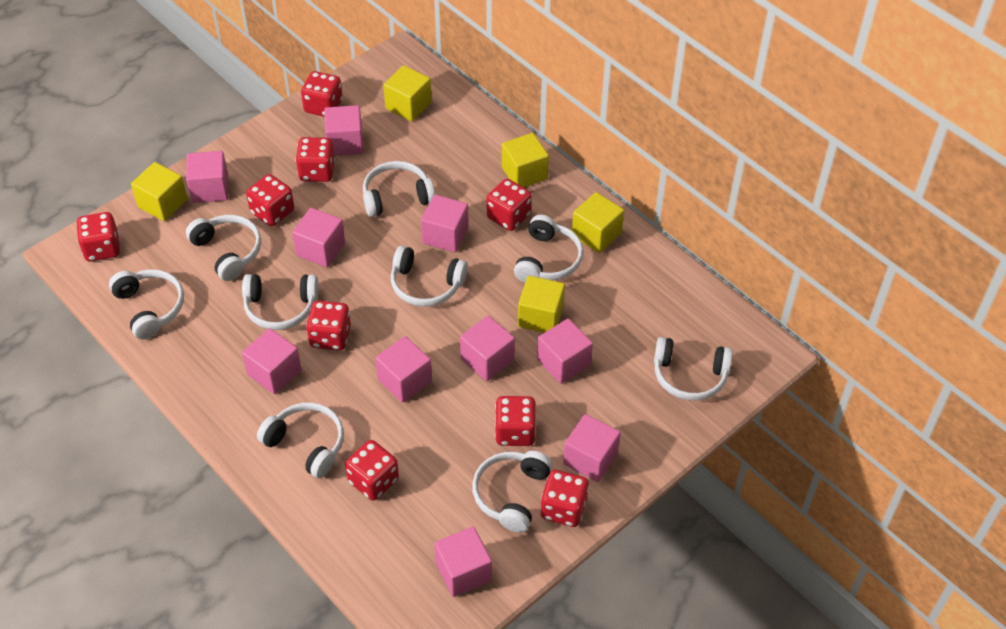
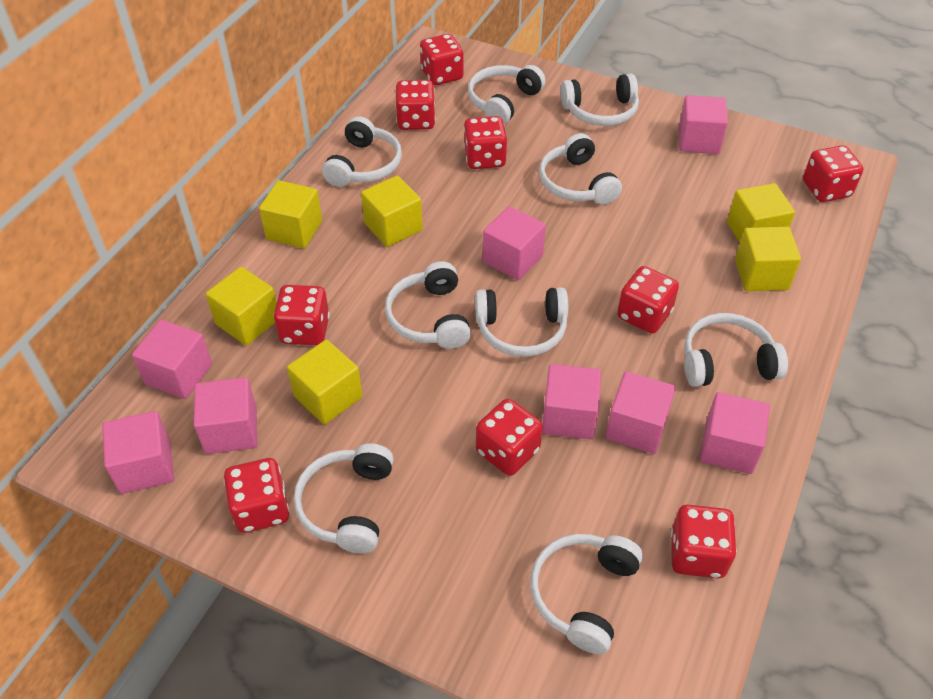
pink cube: [186,151,228,203] [242,328,301,394] [292,208,345,267] [324,105,364,156] [375,336,432,403] [421,195,469,252] [434,527,492,597] [460,316,515,381] [537,318,593,384] [563,414,621,482] = 10 -> [102,411,174,494] [132,320,212,399] [194,377,257,454] [483,206,546,280] [542,364,601,440] [606,371,676,454] [679,95,728,154] [700,392,770,474] = 8
yellow cube: [131,162,188,221] [383,65,432,121] [502,133,549,187] [518,276,565,333] [572,192,624,253] = 5 -> [206,267,277,346] [259,180,322,248] [287,340,363,425] [361,176,423,247] [727,183,795,243] [735,227,801,291] = 6

